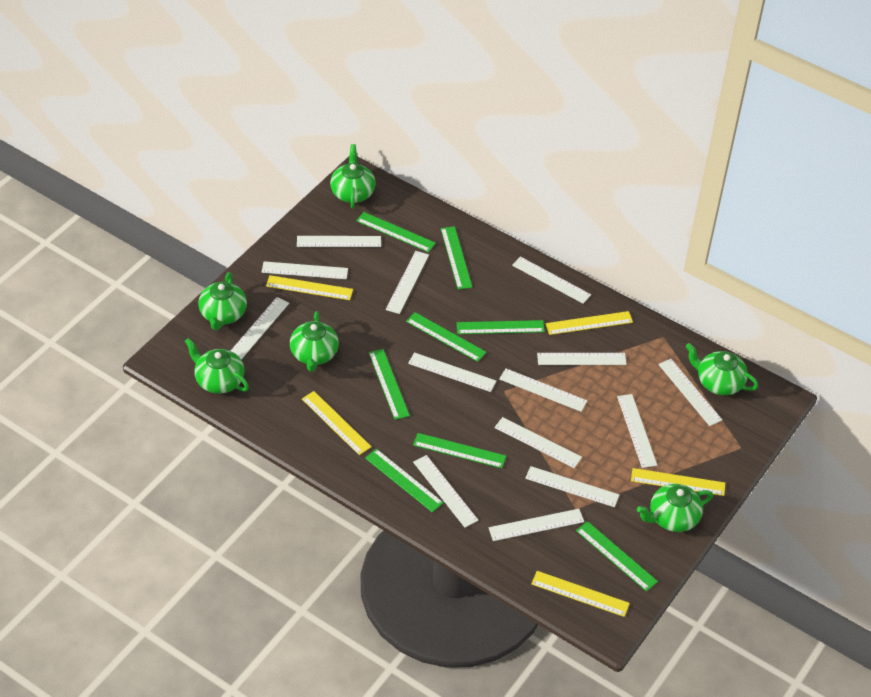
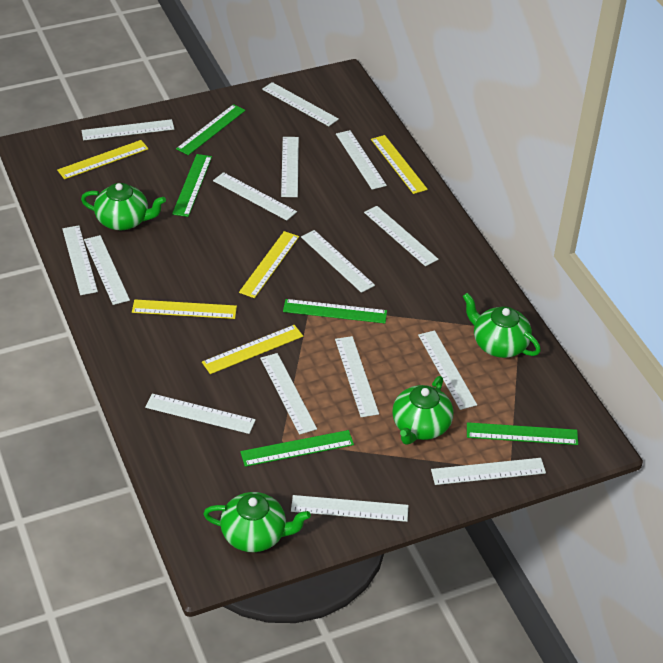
green ruler: [356,212,436,252] [365,449,444,512] [369,349,410,420] [406,312,486,362] [413,433,506,468] [441,226,472,290] [457,320,545,334] [576,521,658,591] = 8 -> [172,154,212,217] [176,104,245,155] [240,430,354,467] [283,299,387,323] [467,422,578,445] = 5
green teapot: [185,338,249,394] [198,272,247,330] [290,311,339,372] [330,144,376,209] [637,484,713,532] [686,343,758,395] = 6 -> [81,183,166,230] [203,492,311,552] [392,376,454,445] [463,293,541,358] = 4
white ruler: [231,297,289,360] [262,261,348,279] [297,236,381,247] [386,251,429,314] [408,352,496,392] [413,455,478,528] [489,509,584,541] [495,417,582,468] [499,368,587,412] [512,257,591,304] [525,466,619,507] [537,353,627,365] [617,394,657,468] [658,359,722,426] = 14 -> [62,225,98,295] [81,119,174,140] [84,235,130,305] [145,394,256,434] [213,172,297,221] [260,353,317,435] [262,82,339,126] [281,137,299,197] [291,495,409,522] [301,230,375,293] [335,336,379,417] [336,130,387,190] [364,206,439,266] [418,330,477,410] [431,458,546,485] = 15

